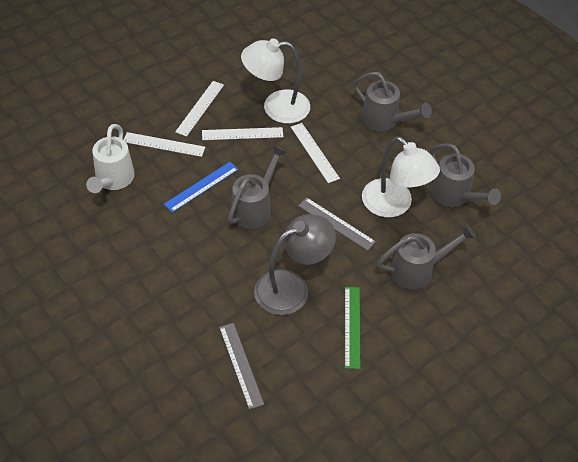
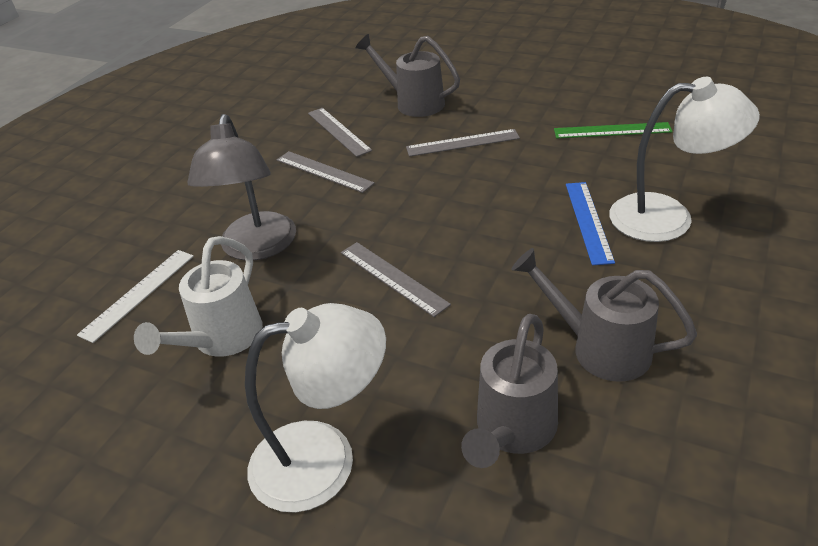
grey ruler: [219,323,264,409] [298,197,376,251] = 2 -> [277,151,375,193] [308,108,372,157] [341,242,451,317] [406,129,520,157] = 4
grey watering can: [228,145,287,229] [354,72,432,132] [377,224,476,290] [430,143,501,207] = 4 -> [355,34,460,117] [461,314,558,468] [511,248,697,382] = 3
white ruler: [124,132,205,157] [175,81,224,137] [202,127,283,140] [291,123,340,183] = 4 -> [77,250,194,343] = 1

